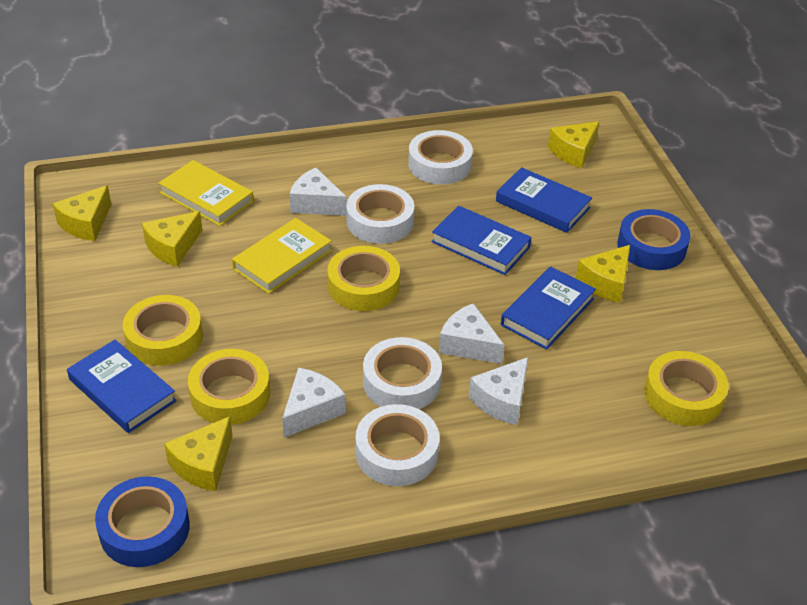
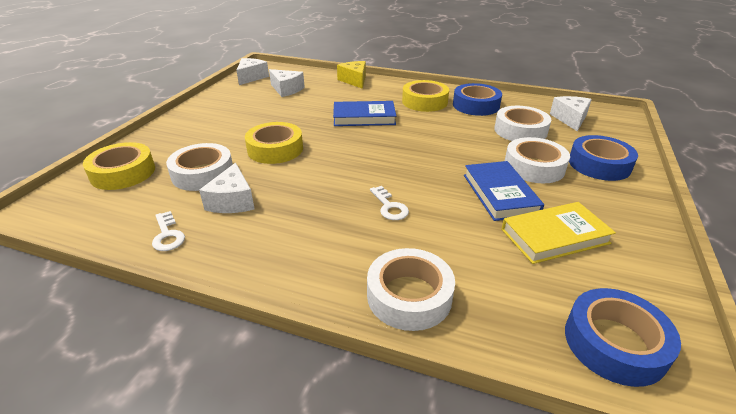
blue book: [67,340,177,433] [431,206,532,275] [496,167,592,233] [501,266,596,350] = 4 -> [333,101,396,126] [464,161,544,221] = 2
blue tape: [95,476,190,567] [617,209,691,270] = 2 -> [453,83,502,116] [565,288,681,387] [569,135,638,181] = 3
white key: none = 0 -> [152,211,185,251] [370,186,409,220] = 2
yellow book: [159,160,254,226] [232,218,332,294] = 2 -> [501,202,616,264] = 1
yellow cheese: [52,185,112,241] [142,211,202,267] [164,416,233,491] [548,121,599,168] [576,245,630,303] = 5 -> [337,61,366,89] = 1
yellow tape: [123,295,203,366] [188,349,270,425] [328,246,400,311] [644,351,729,426] = 4 -> [83,142,155,190] [245,122,303,164] [402,80,449,112] = 3

